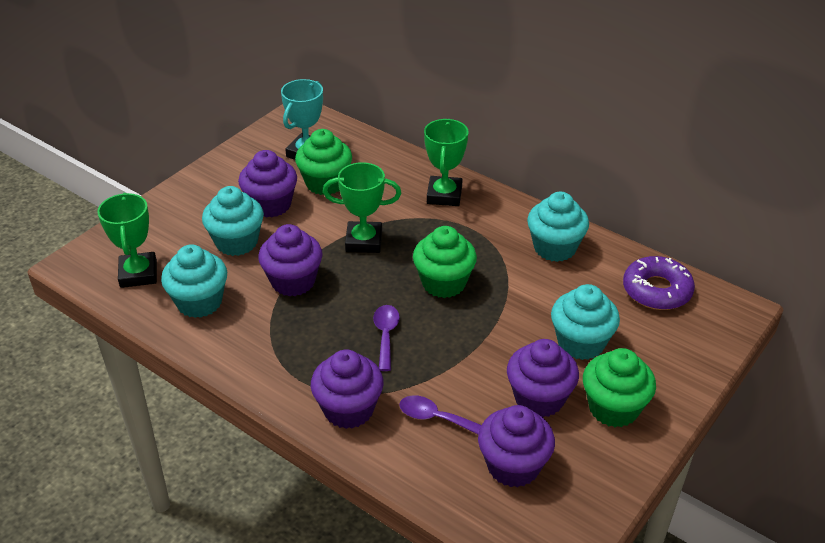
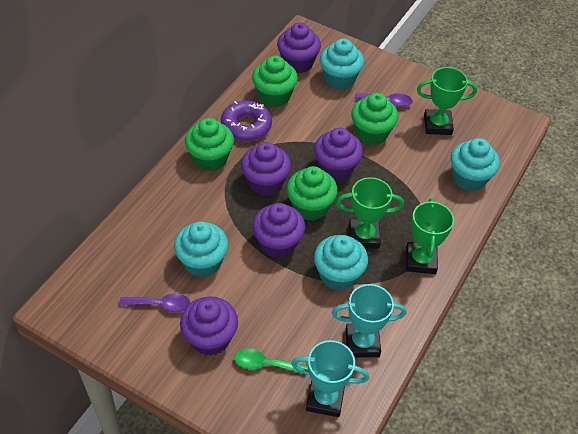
green cupcake: [295,129,352,195] [413,226,477,298] [583,348,656,427] = 3 -> [185,118,234,171] [252,55,298,107] [287,166,338,221] [351,93,398,145] = 4
green spoon: none = 0 -> [234,348,308,375] = 1
turquoise trophy: [281,79,323,160] = 1 -> [291,340,369,417] [332,284,407,357] = 2

